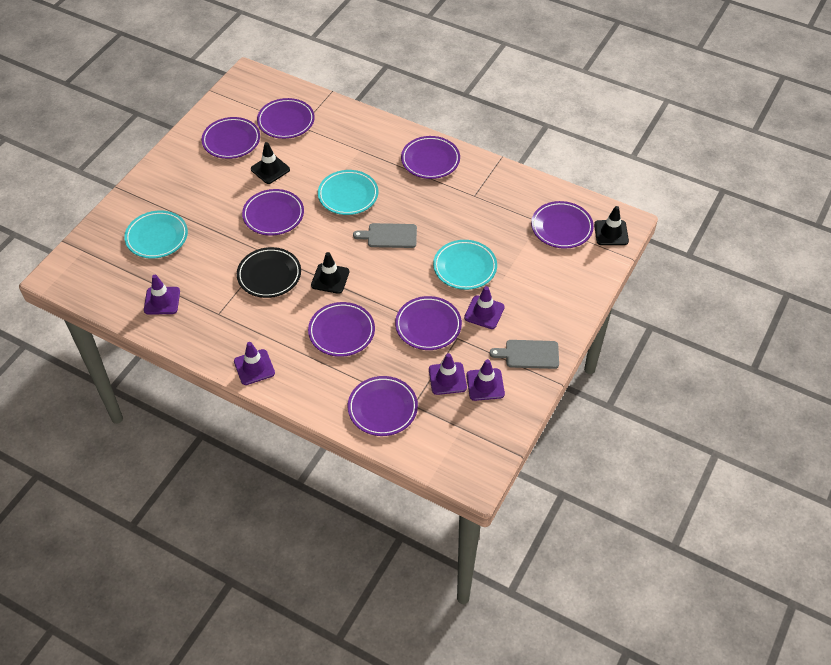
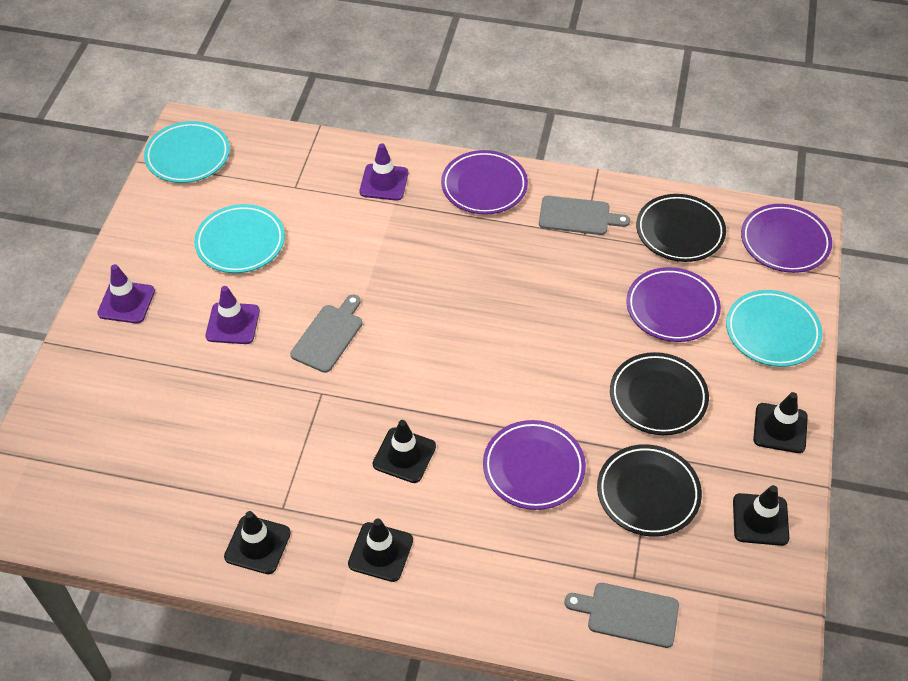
black plate: [237,247,301,298] = 1 -> [597,444,702,537] [610,352,709,435] [636,194,726,262] = 3
black traffic cone: [251,142,290,184] [311,252,349,294] [594,206,629,245] = 3 -> [224,511,291,574] [348,518,413,582] [373,420,436,483] [733,485,789,546] [753,392,808,453] = 5
grey cutting board: [353,223,417,248] [489,340,559,369] = 2 -> [290,295,362,373] [539,196,630,235] [565,583,679,648] = 3
purple plate: [201,117,260,159] [242,189,304,236] [257,98,315,139] [308,302,375,357] [348,376,418,436] [395,296,462,350] [401,136,460,179] [531,201,594,249] = 8 -> [441,150,528,215] [483,420,586,510] [626,267,721,342] [741,204,832,273] = 4
purple traffic cone: [144,275,180,315] [234,342,275,385] [429,353,467,395] [464,286,505,329] [466,359,505,401] = 5 -> [97,264,155,323] [206,286,260,344] [359,143,408,201] = 3

